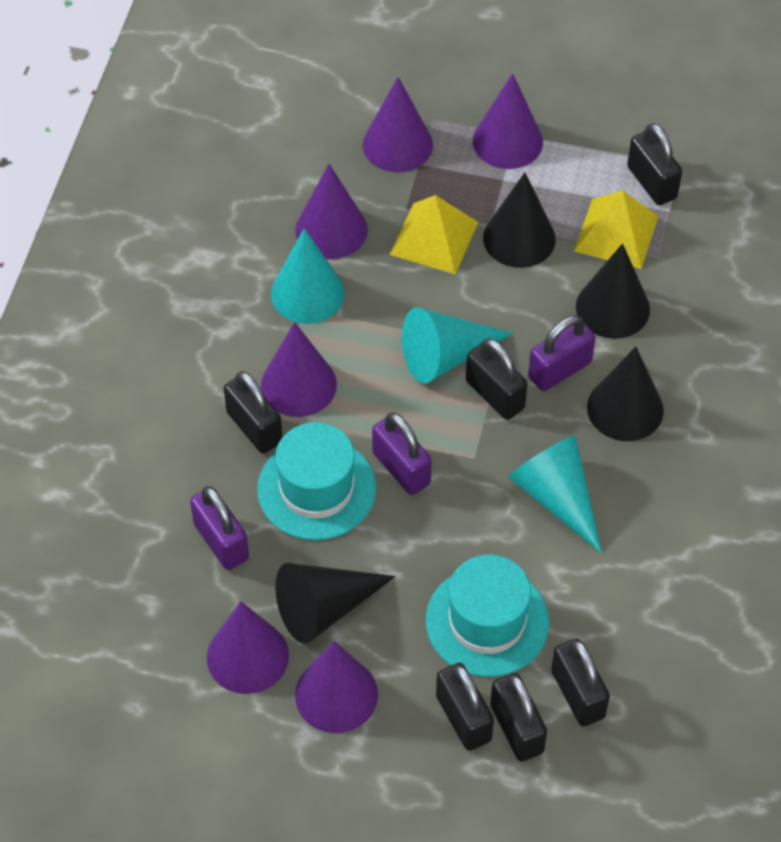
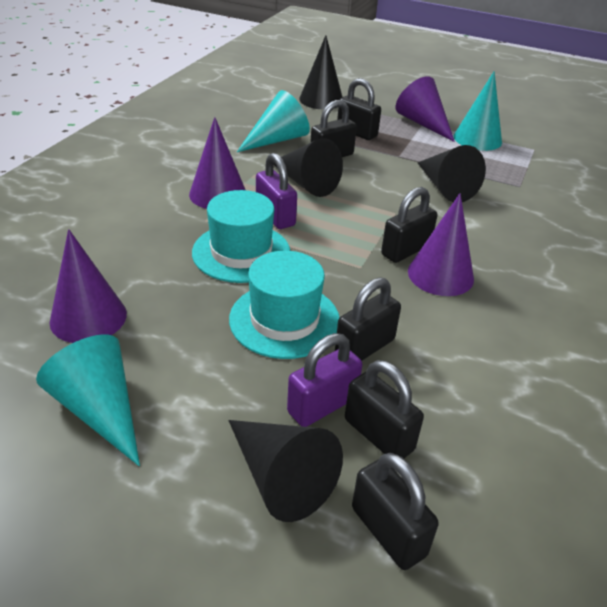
purple cone: [207,601,289,694] [261,322,337,417] [295,164,368,259] [295,641,378,733] [363,77,433,172] [473,73,543,169] = 6 -> [49,229,127,343] [189,117,245,209] [395,76,455,142] [408,193,474,296] = 4
purple padlock: [190,486,249,570] [372,413,432,495] [528,315,595,391] = 3 -> [256,153,297,229] [287,333,362,427] = 2
yellow pyramid: [390,195,478,274] [574,190,659,269] = 2 -> none = 0

